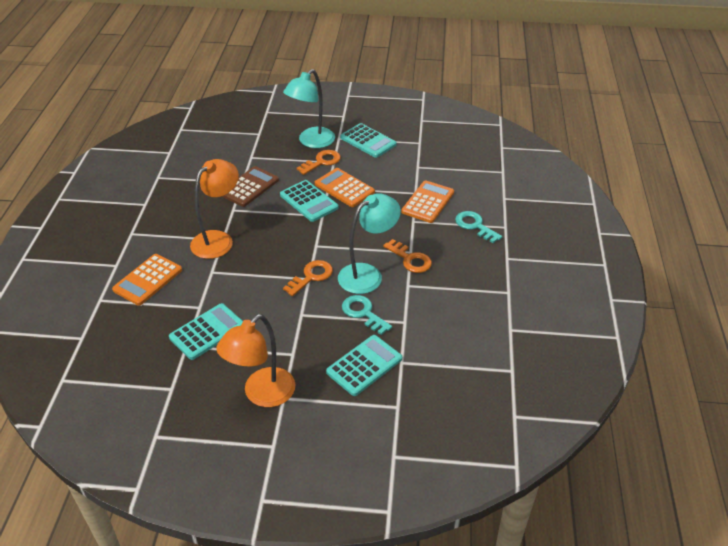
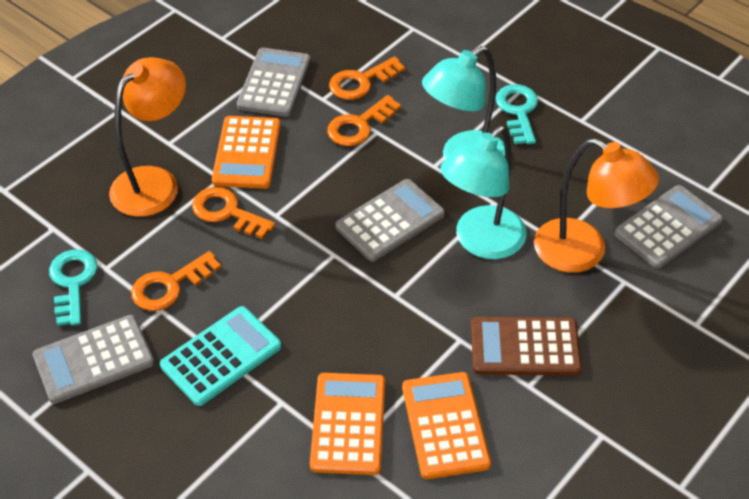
grey calculator: none = 0 -> [33,315,154,404] [237,48,311,117] [335,179,445,261] [614,185,723,268] = 4
orange key: [283,260,333,296] [297,150,341,175] [383,239,432,273] = 3 -> [131,251,221,311] [192,187,275,239] [327,95,401,146] [329,56,405,100] = 4
turquoise calculator: [169,303,243,360] [280,180,339,222] [326,335,402,396] [340,123,397,158] = 4 -> [160,306,281,406] = 1

